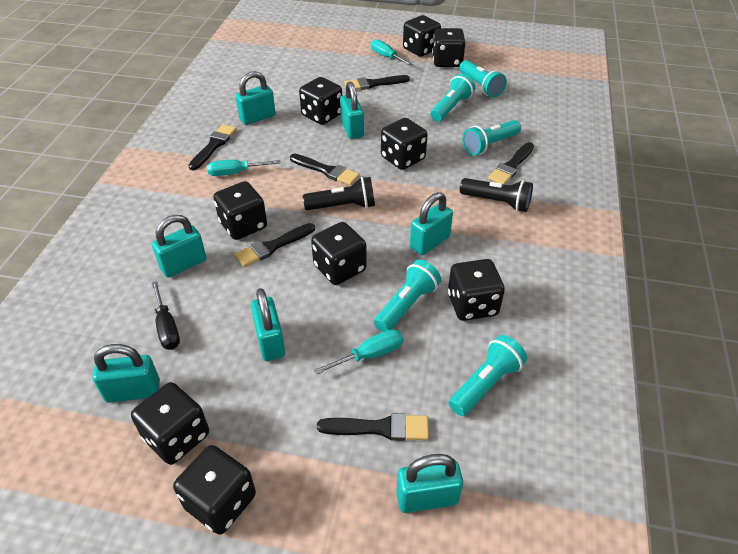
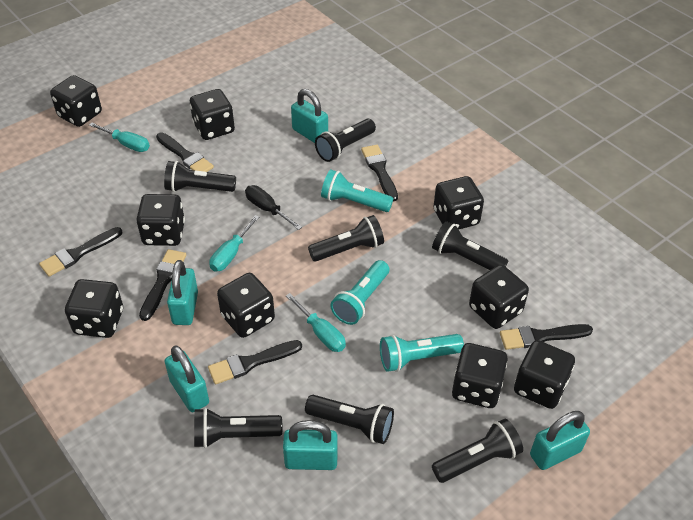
black flashlight: [303,177,375,210] [460,178,533,212] = 2 -> [164,161,236,192] [194,408,282,448] [305,395,394,444] [308,215,384,262] [315,119,376,162] [432,221,508,270] [432,418,523,483] = 7
turquoise flashlight: [374,260,441,332] [431,74,475,122] [449,335,527,416] [459,60,507,98] [462,120,521,155] = 5 -> [321,169,393,212] [330,260,389,325] [380,334,464,372] = 3
turquoise padlock: [92,344,160,403] [152,215,207,277] [235,71,275,125] [251,288,285,361] [340,82,364,139] [396,454,463,513] [410,192,453,255] = 7 -> [164,345,209,412] [167,260,198,325] [283,420,338,470] [291,89,328,143] [530,411,590,470] = 5

